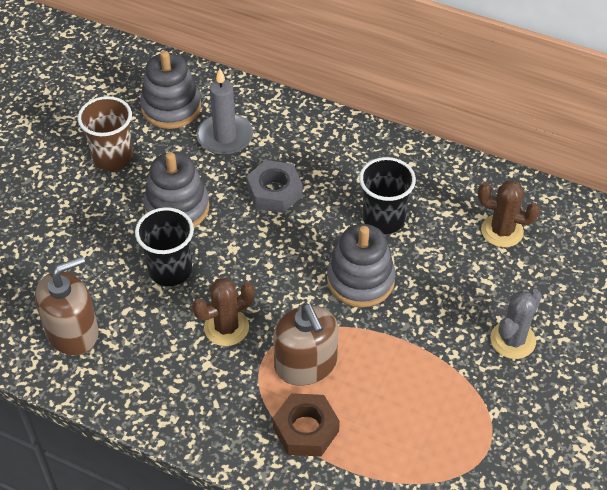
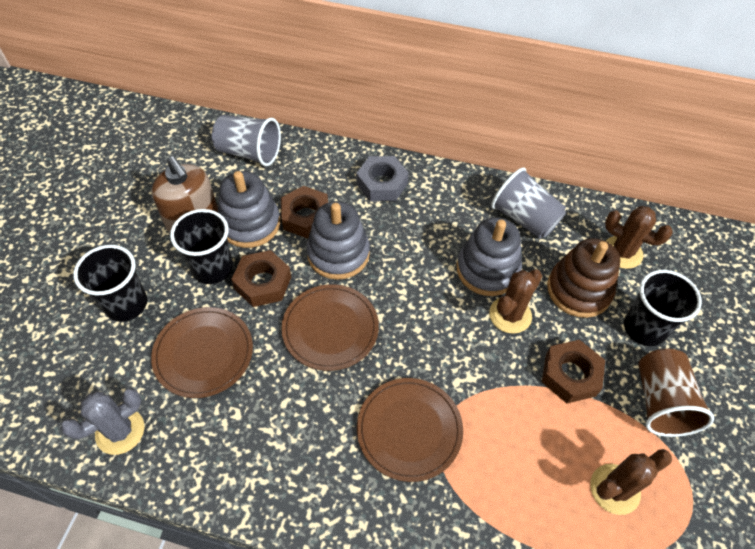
black cup: [135,207,194,286] [359,157,416,234] = 2 -> [73,245,147,322] [170,209,233,284] [624,270,702,346] = 3
brown cactus: [192,278,255,346] [478,181,540,247] = 2 -> [489,269,542,334] [590,449,672,515] [605,206,673,269] = 3
brown nut: [273,393,340,456] = 1 -> [231,250,291,307] [281,186,328,239] [542,340,605,403] = 3
brown plate: none = 0 -> [151,307,253,398] [281,284,379,371] [357,378,463,482] = 3
brown soap dispenser: [35,256,99,355] [273,303,338,386] = 2 -> [151,156,218,232] = 1
brown stacking toy: none = 0 -> [547,238,620,318] = 1
grey candle: [197,68,253,155] = 1 -> none = 0
grey cup: none = 0 -> [212,115,281,166] [491,168,566,238] = 2

